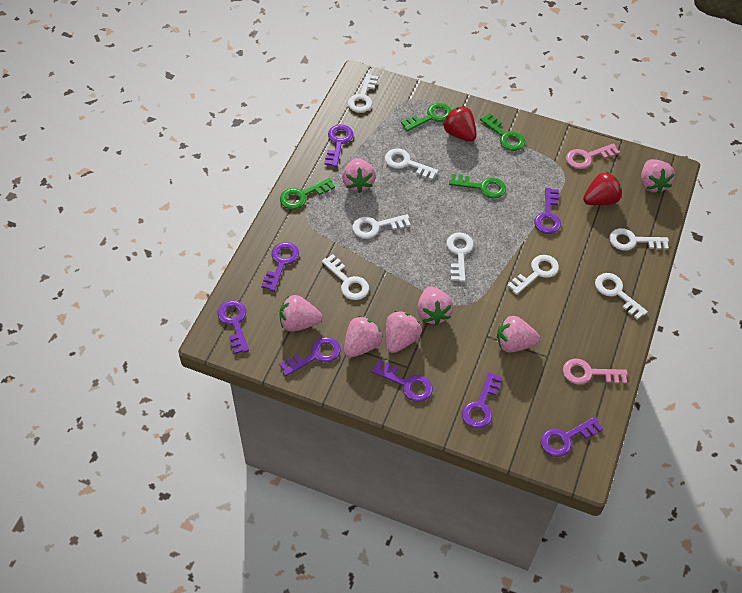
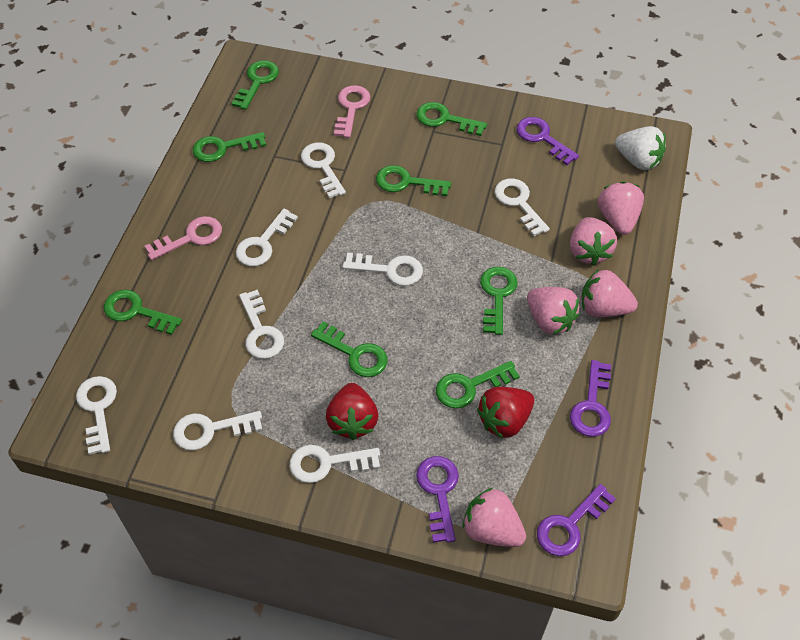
green key: [280,178,335,209] [401,103,451,131] [449,174,506,198] [480,113,525,151] = 4 -> [104,290,182,335] [193,132,266,162] [231,60,279,110] [311,322,387,377] [376,165,451,196] [416,102,487,136] [436,361,520,409] [480,267,517,335] = 8
pink strawberry: [279,295,322,332] [342,158,376,193] [344,316,383,358] [385,311,421,353] [417,287,453,326] [497,316,540,352] [641,159,675,194] = 7 -> [463,488,526,547] [527,287,580,334] [570,217,617,266] [581,269,638,317] [598,181,644,235] = 5
purple key: [217,300,249,354] [261,242,299,291] [279,337,341,376] [324,125,353,167] [371,360,433,402] [462,372,502,429] [534,188,561,234] [540,416,603,457] = 8 -> [416,456,459,543] [516,117,579,165] [537,484,616,556] [570,360,611,437] = 4
white strawberry: none = 0 -> [615,126,666,170] = 1

